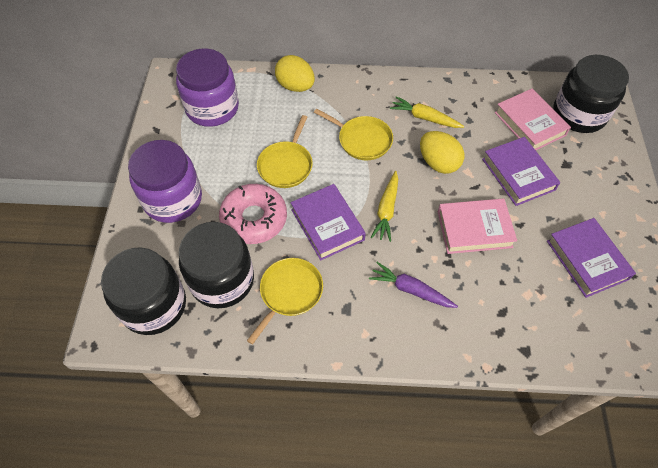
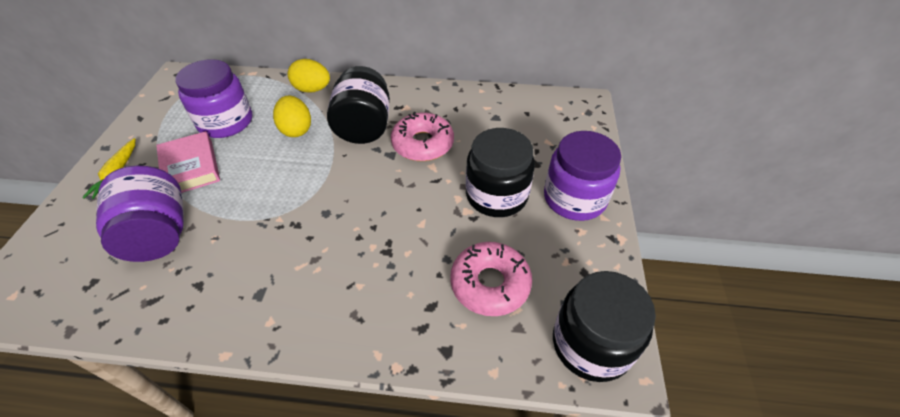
pink book: [438,199,517,254] [495,88,571,150] = 2 -> [156,131,220,193] = 1
pink donut: [219,184,287,244] = 1 -> [391,112,454,161] [450,242,532,316] = 2
purple book: [291,184,366,261] [482,137,560,206] [547,218,636,298] = 3 -> none = 0
purple carrot: [369,262,458,308] = 1 -> none = 0
purple jar: [128,140,202,223] [176,48,239,127] = 2 -> [96,166,184,262] [175,59,252,138] [544,131,621,221] = 3
yellow carrot: [371,171,398,242] [390,96,464,128] = 2 -> [82,138,136,199] = 1
yellow pan: [247,258,323,345] [257,115,313,188] [314,109,393,160] = 3 -> none = 0

